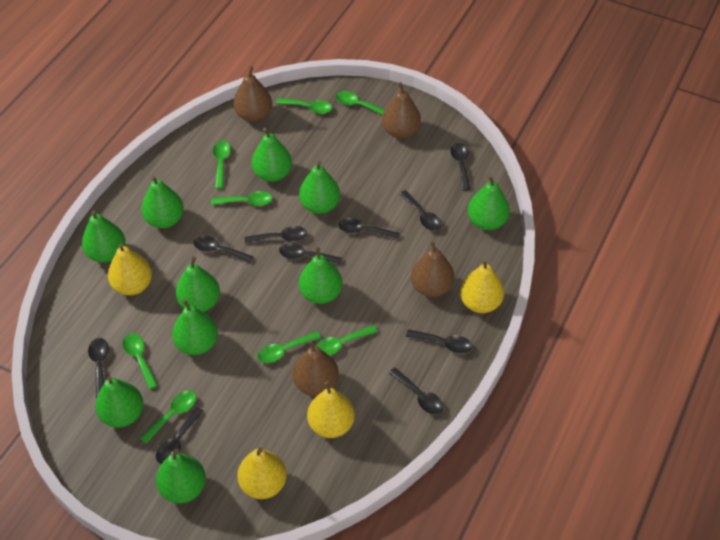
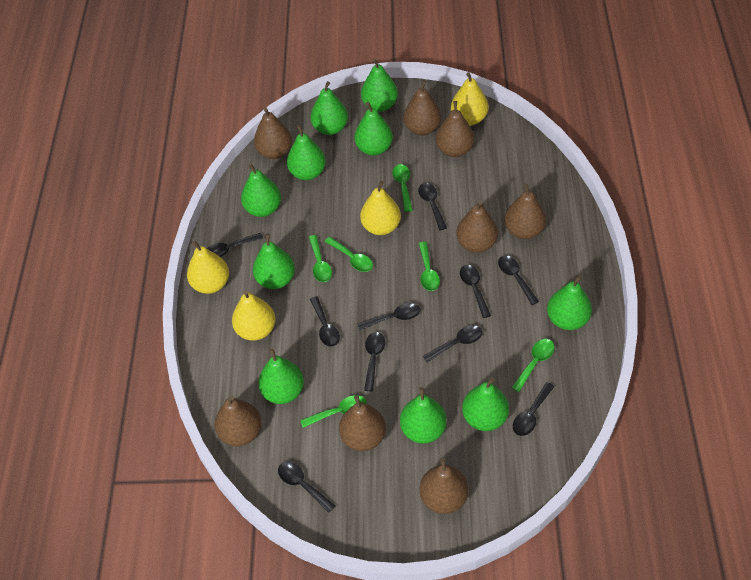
brown pear: [233,66,272,122] [293,339,339,396] [382,82,421,139] [411,240,454,297] = 4 -> [215,396,262,446] [254,108,292,159] [339,396,386,451] [404,80,441,135] [420,458,468,514] [436,101,474,157] [456,201,498,253] [504,184,546,239] = 8
green spoon: [123,333,158,389] [140,391,196,444] [211,191,272,206] [213,141,231,189] [257,331,321,363] [276,98,332,114] [316,325,378,356] [336,91,385,115] = 8 -> [300,395,367,428] [309,235,332,282] [324,237,373,272] [392,164,412,212] [419,242,440,291] [511,339,554,392] = 6

